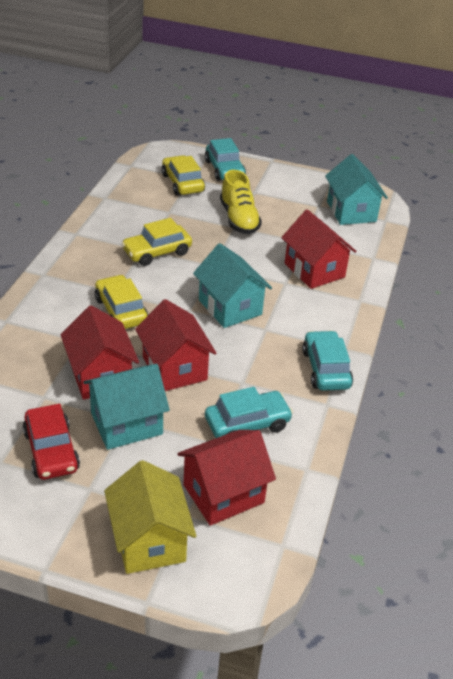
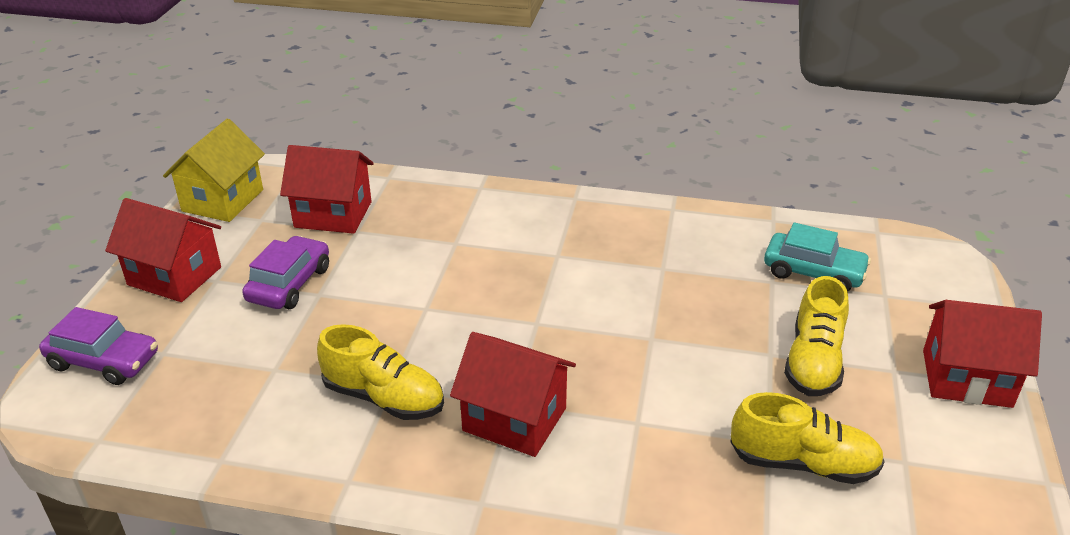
purple car: none = 0 -> [39,307,158,385] [242,236,329,309] = 2
red car: [23,404,80,480] = 1 -> none = 0
turquoise car: [205,138,246,181] [205,387,293,438] [302,330,353,391] = 3 -> [764,222,871,291] = 1
turquoise house: [84,364,170,450] [193,243,272,328] [325,154,388,225] = 3 -> none = 0
yellow car: [95,275,148,329] [121,218,192,266] [162,155,205,195] = 3 -> none = 0
yellow shoe: [220,170,262,234] = 1 -> [317,324,444,420] [730,392,885,484] [784,276,849,396] = 3

